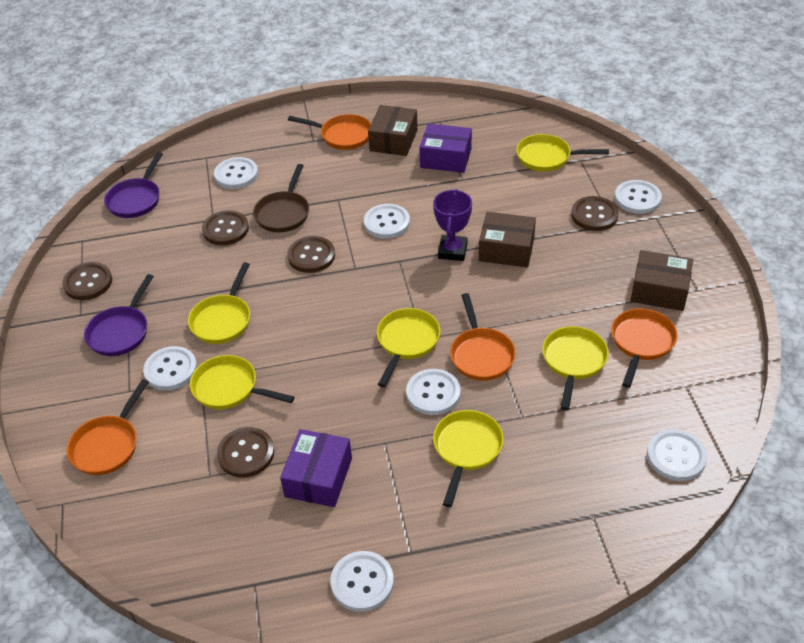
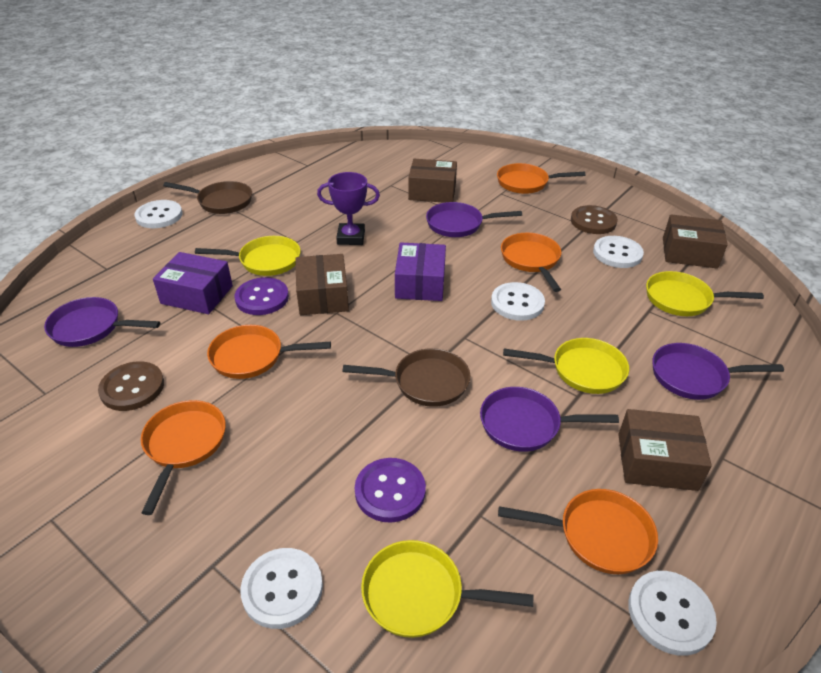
brown box: [368,105,418,156] [479,212,536,267] [630,250,693,311] = 3 -> [295,254,349,315] [408,159,457,203] [618,409,712,491] [663,215,728,269] = 4
brown button: [62,262,112,300] [202,210,249,245] [217,427,274,477] [287,236,335,273] [571,196,619,231] = 5 -> [98,361,164,411] [571,205,618,234] = 2
brown pan: [253,164,309,232] = 1 -> [163,181,252,214] [342,348,470,407] = 2
orange pan: [67,379,149,475] [288,114,371,150] [450,293,516,381] [612,308,677,388] = 4 -> [141,400,226,515] [207,325,331,379] [497,163,585,194] [498,489,658,574] [501,233,561,292] = 5
purple button: none = 0 -> [235,277,289,315] [355,458,426,523] = 2
purple pan: [84,274,154,356] [104,152,163,218] = 2 -> [44,297,160,347] [426,202,522,237] [480,387,619,452] [652,343,784,400] = 4
white button: [143,346,197,390] [214,157,258,189] [331,551,394,612] [364,204,410,239] [406,369,461,415] [615,180,662,214] [647,429,707,481] = 7 -> [134,200,183,228] [240,548,323,629] [491,282,545,321] [593,236,644,268] [628,571,717,656] = 5
yellow pan: [188,263,250,344] [190,355,295,409] [377,308,440,387] [433,410,504,507] [516,134,609,172] [542,326,609,411] = 6 -> [195,236,301,276] [361,540,533,638] [503,338,629,394] [646,271,764,316] = 4

